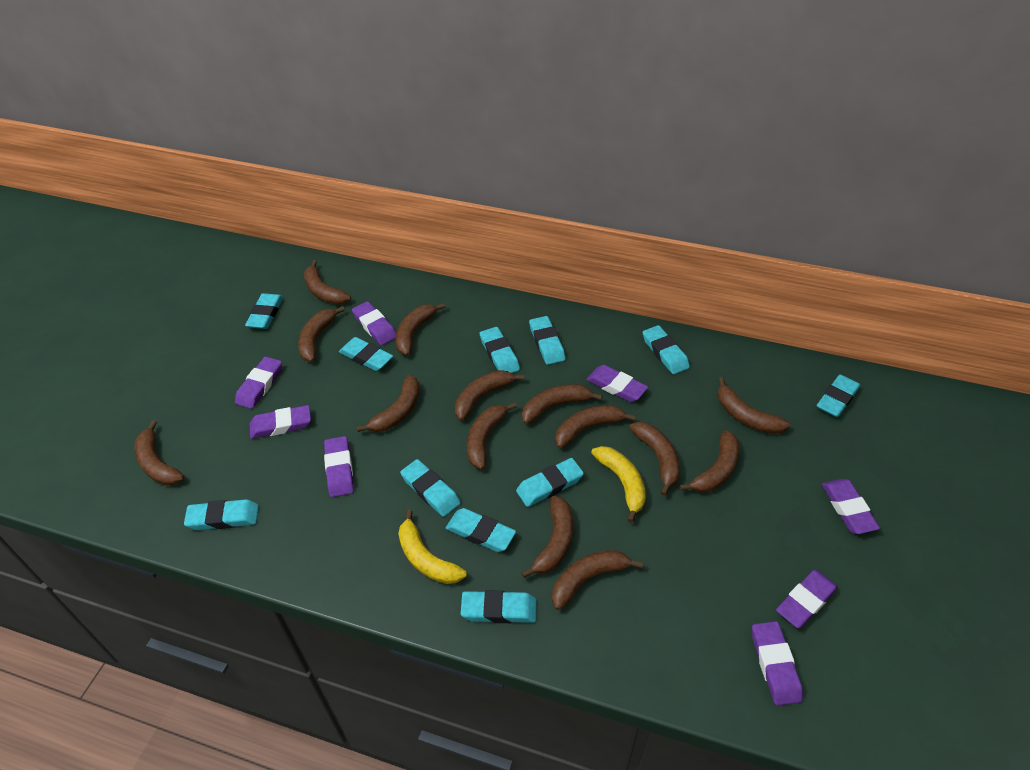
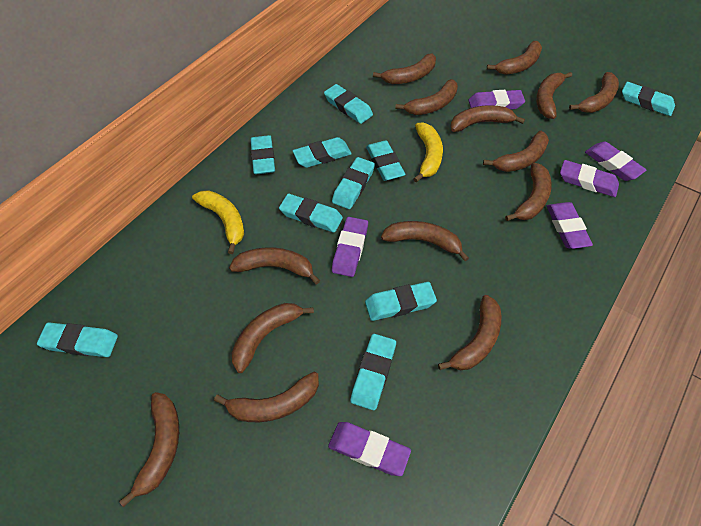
purple eraser: [235,357,282,409] [250,405,311,439] [324,436,354,497] [352,301,396,345] [586,365,648,402] [752,621,803,706] [776,570,838,628] [822,479,880,534] = 8 -> [328,422,411,476] [332,217,368,277] [468,90,525,109] [547,202,593,249] [560,160,619,197] [585,141,646,181] = 6
turquoise eraser: [184,499,259,530] [245,293,283,329] [339,337,393,371] [400,459,461,517] [446,508,516,552] [461,590,537,623] [480,327,520,373] [516,458,584,507] [529,316,565,365] [643,325,690,374] [817,375,860,417] = 11 -> [37,322,118,357] [251,135,275,175] [279,194,343,233] [293,137,352,168] [324,84,373,124] [332,157,375,209] [350,334,396,410] [365,282,437,321] [366,140,405,181] [622,82,675,116] = 10

